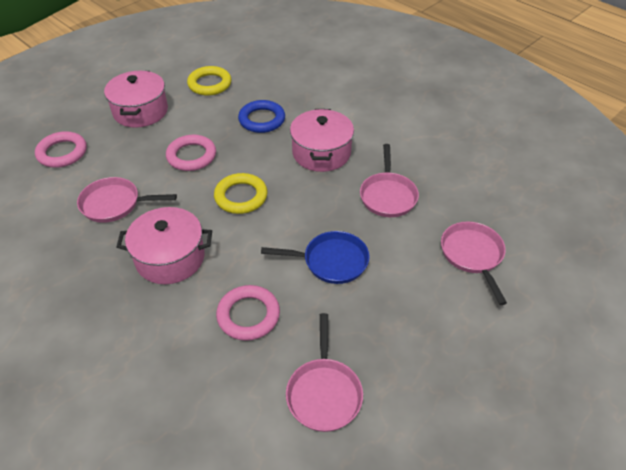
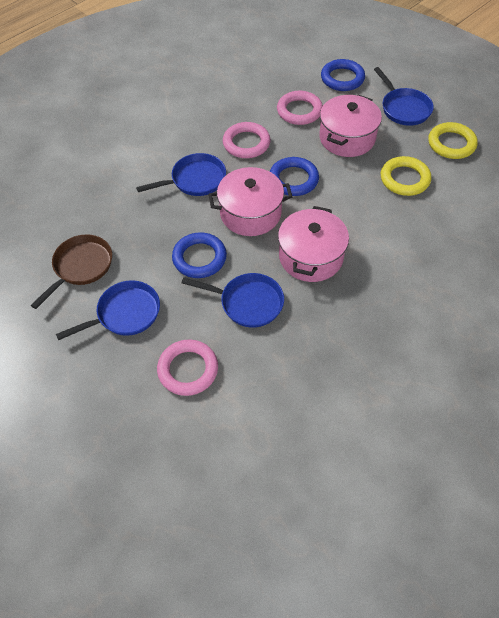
blue pan: [261,231,370,284] = 1 -> [56,280,160,340] [136,153,226,196] [182,273,284,328] [374,67,434,126] = 4
blue ring: [238,100,285,133] = 1 -> [172,232,227,278] [270,157,319,196] [321,59,365,91] = 3
brown pan: none = 0 -> [31,234,112,309] = 1
pink pan: [77,177,177,223] [286,313,363,432] [360,144,419,217] [441,222,507,305] = 4 -> none = 0

